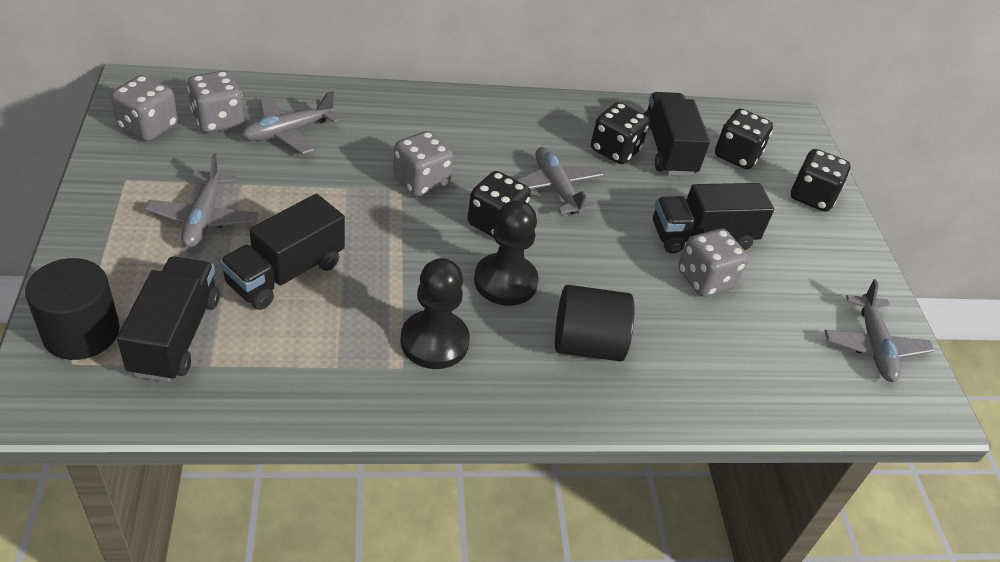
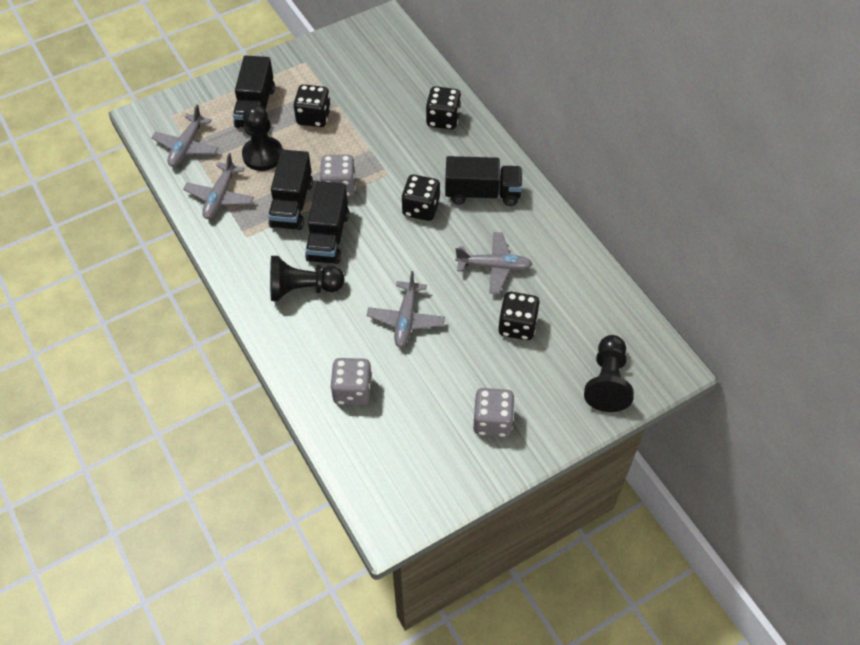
black cylinder: [25,258,120,360] [555,285,635,361] = 2 -> none = 0
black pawn: [400,258,470,369] [474,200,539,306] = 2 -> [242,104,283,171] [270,256,344,301] [584,335,634,412] = 3
grey dice: [111,75,178,141] [187,71,244,133] [393,131,453,197] [678,229,749,297] = 4 -> [320,155,356,197] [330,358,372,405] [473,388,515,437] = 3

